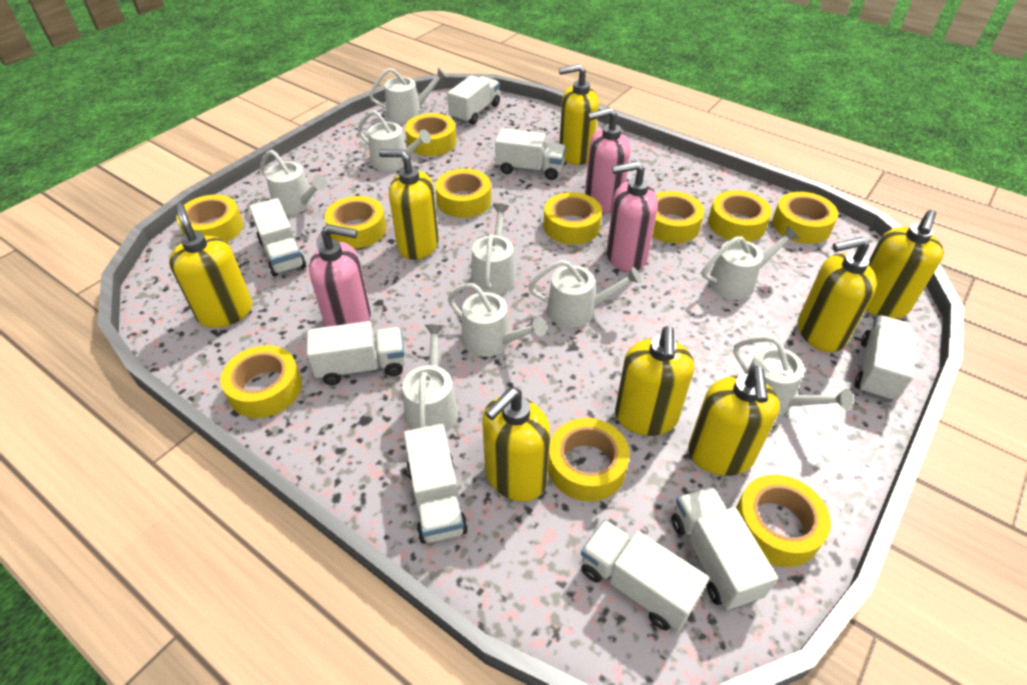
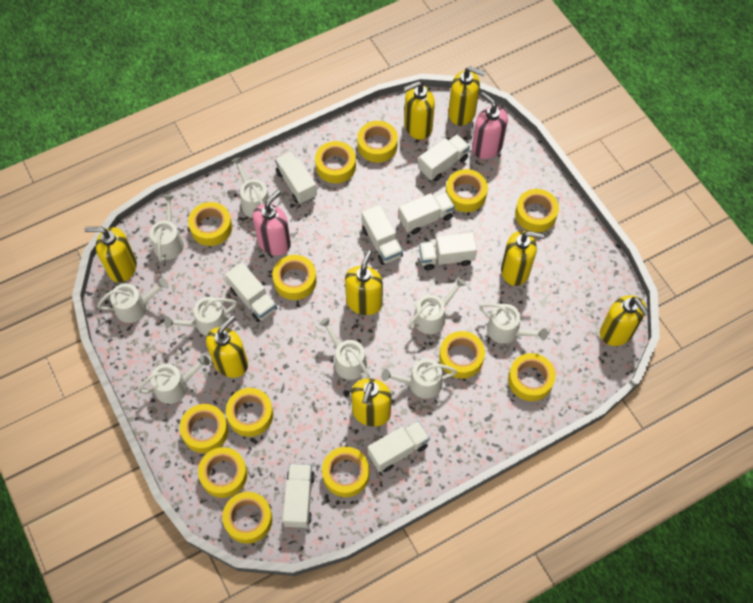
pink soap dispenser: [309,224,371,327] [585,107,630,213] [606,161,658,272] = 3 -> [253,190,291,256] [472,92,508,159] = 2
yellow tape: [176,195,243,242] [220,345,302,418] [325,196,386,249] [405,113,456,156] [435,169,491,218] [544,192,602,245] [548,418,630,502] [652,191,704,243] [708,190,772,242] [736,475,831,567] [772,192,838,244] = 11 -> [180,404,228,453] [188,202,232,246] [198,447,247,498] [222,492,272,544] [226,388,273,437] [272,255,317,300] [315,141,356,183] [322,447,369,497] [357,121,398,163] [439,331,485,379] [446,169,488,212] [508,353,556,401] [515,189,559,232] = 13

